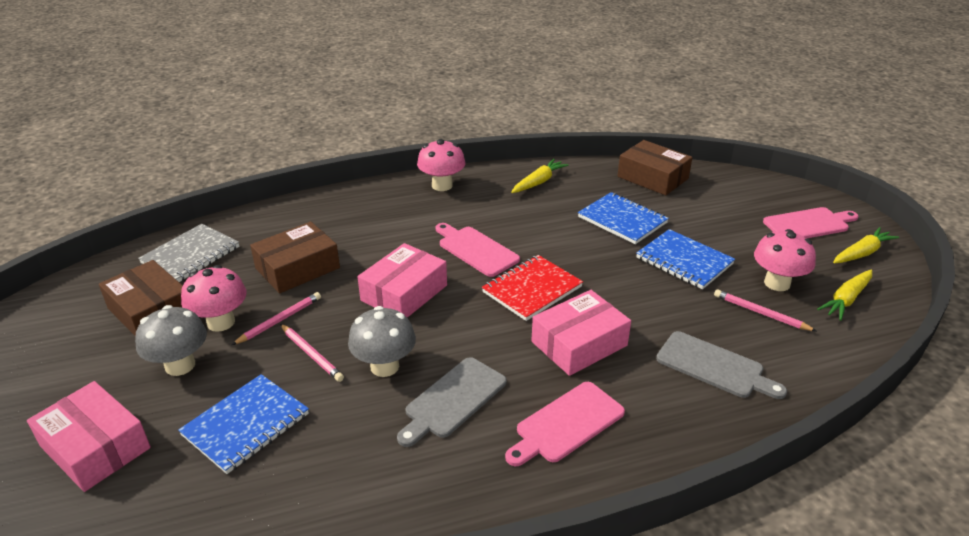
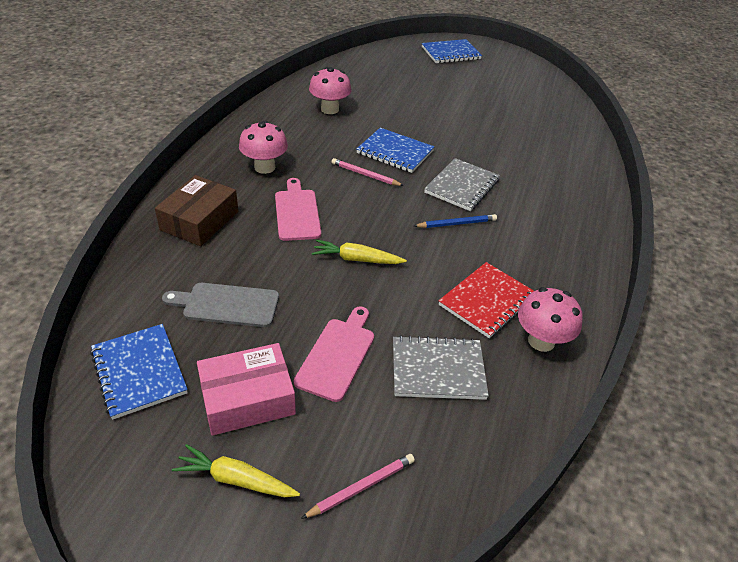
blue pencil: none = 0 -> [414,214,497,228] = 1
brown box: [99,260,183,337] [250,222,340,294] [617,140,693,195] = 3 -> [155,175,238,246] = 1
grey cutting board: [397,357,507,447] [656,331,787,399] = 2 -> [162,283,279,327] = 1
grey mushroom: [135,305,207,376] [348,306,416,377] = 2 -> none = 0
grey notebook: [138,224,239,282] = 1 -> [393,335,489,400] [424,158,500,211] = 2
pink box: [27,381,151,492] [358,243,447,318] [531,290,631,376] = 3 -> [197,343,296,436] = 1
pink cutting board: [435,223,520,277] [505,382,625,466] [763,207,859,239] = 3 -> [275,178,321,241] [294,306,374,402] = 2
pink pencil: [232,292,321,345] [280,324,344,382] [714,289,816,331] = 3 -> [301,454,415,519] [332,158,404,186] = 2
yellow carrot: [511,159,569,193] [817,270,872,321] [833,227,899,263] = 3 -> [172,444,300,497] [312,240,407,264] = 2

